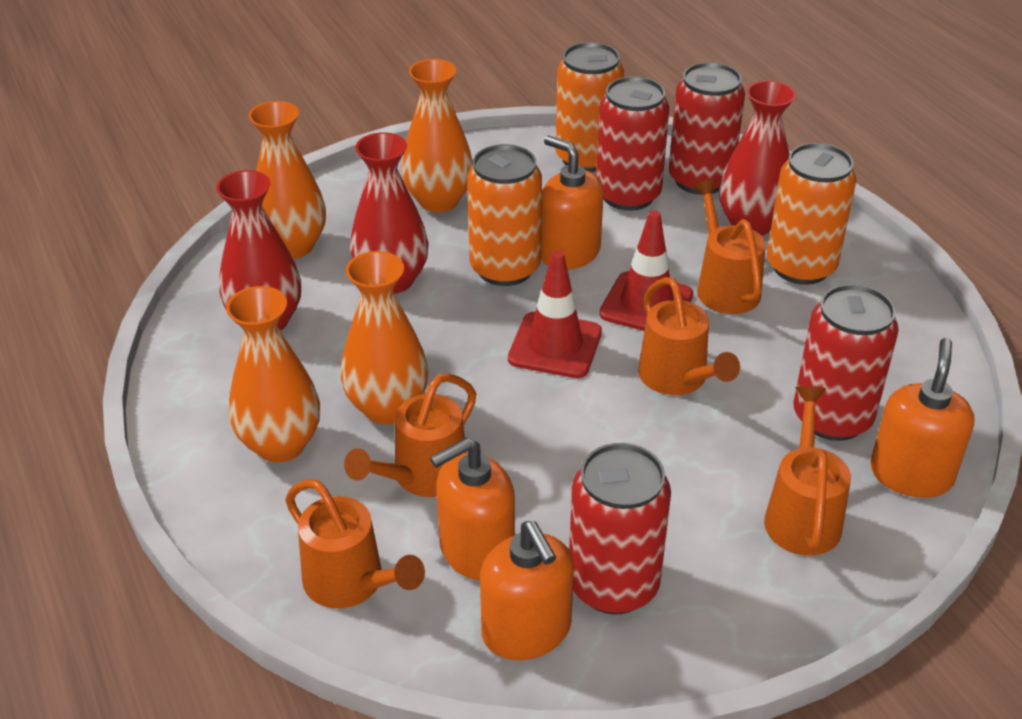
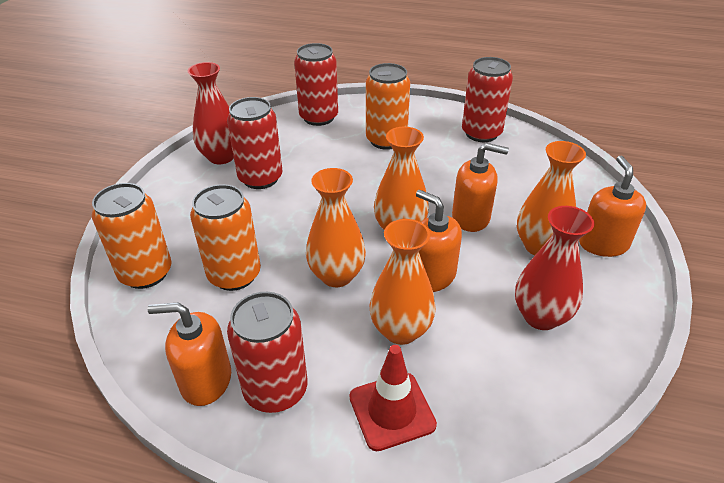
orange watering can: [285,479,425,608] [344,373,476,497] [638,277,740,395] [693,179,766,314] [764,386,851,556] = 5 -> none = 0
red traffic cone: [508,250,602,378] [599,210,693,331] = 2 -> [349,345,437,451] = 1
red vase: [216,170,301,331] [350,132,429,294] [719,80,796,236] = 3 -> [188,62,234,164] [515,206,594,330] = 2

